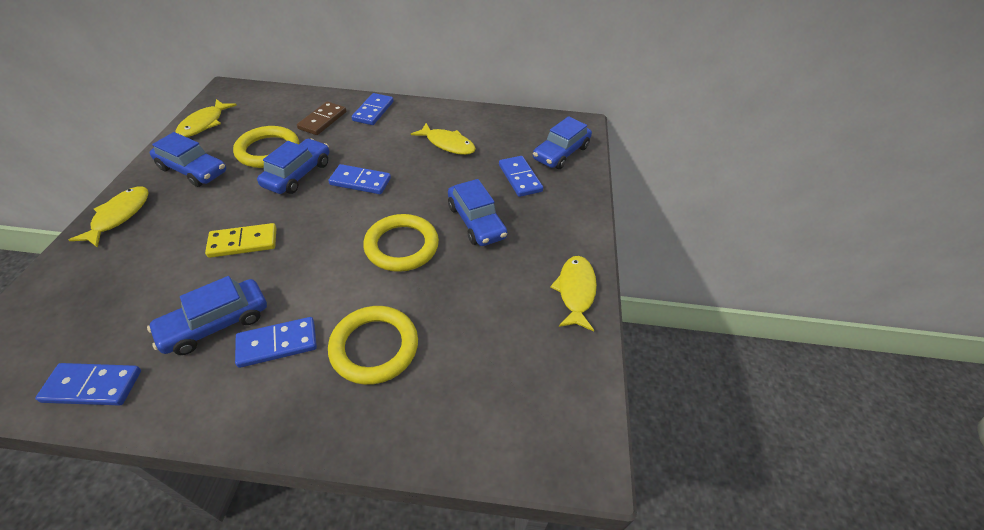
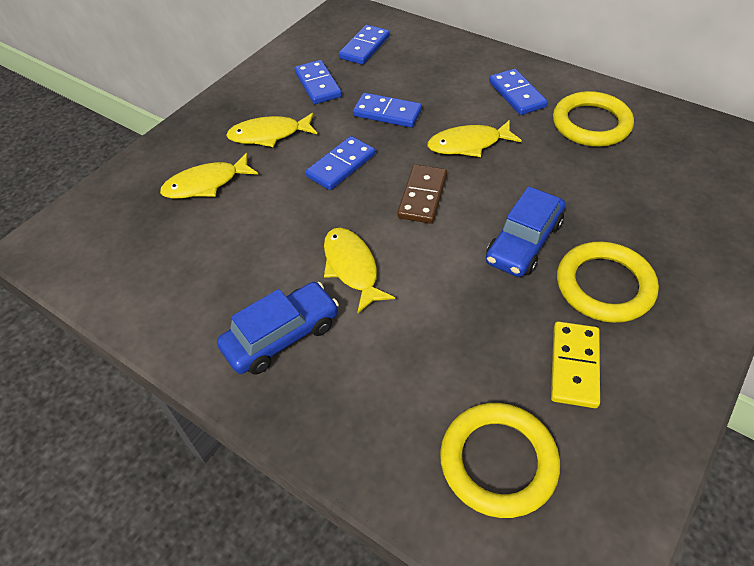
blue car: [147,276,267,355] [150,132,226,187] [257,139,329,194] [448,179,507,246] [533,116,592,169] = 5 -> [217,282,339,375] [486,186,565,277] = 2

